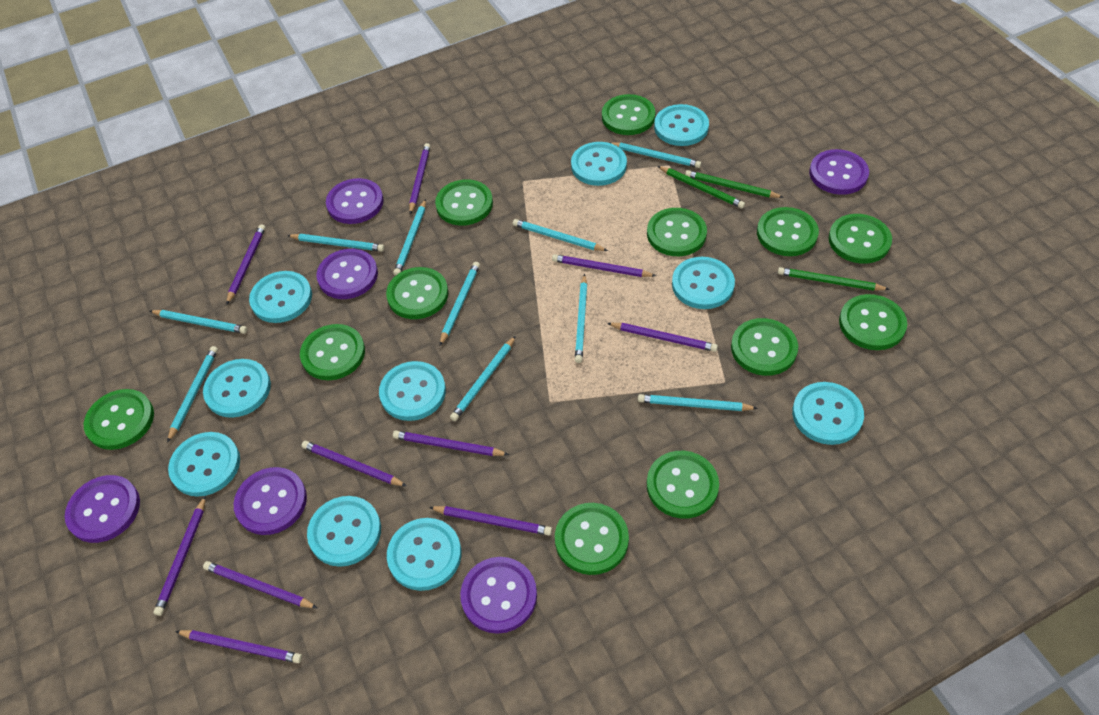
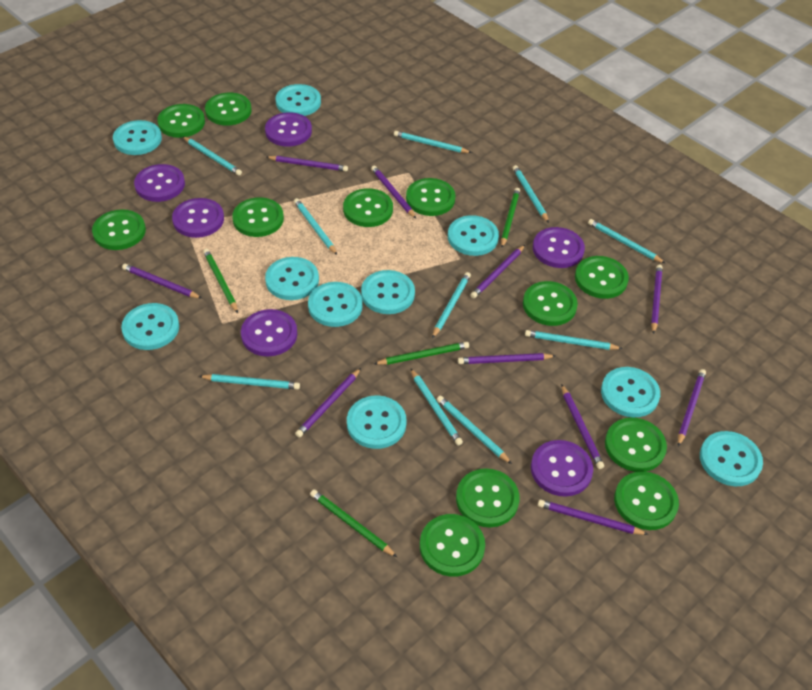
green pencil: [657,166,745,209] [685,170,784,198] [778,267,890,291] = 3 -> [203,249,238,313] [310,489,397,557] [374,342,469,365] [501,188,520,248] = 4

